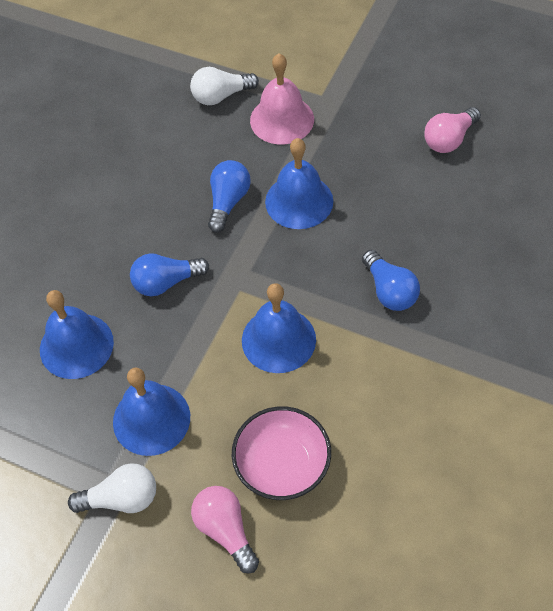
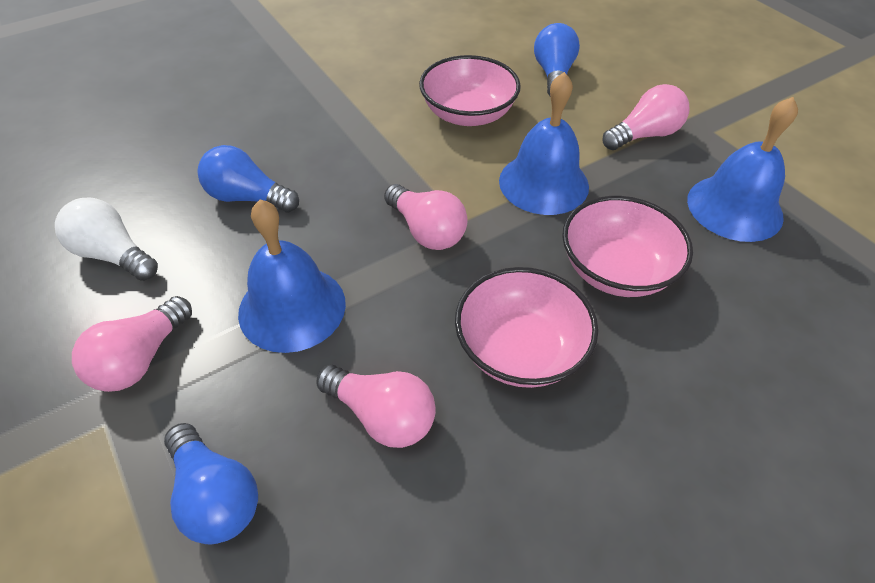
blue bell: [40,290,114,379] [113,367,190,456] [242,283,316,373] [265,138,333,229] = 4 -> [238,199,346,353] [499,72,589,215] [687,97,798,242] = 3
pink bell: [250,54,314,144] = 1 -> none = 0
pink bowl: [232,406,331,500] = 1 -> [419,55,521,126] [455,267,598,388] [562,196,693,297] = 3
pink light bulb: [191,486,259,573] [424,107,481,153] = 2 -> [72,296,192,392] [316,365,436,448] [384,184,468,250] [602,84,689,150] = 4
white light bulb: [68,463,156,513] [190,67,259,105] = 2 -> [55,198,158,281] = 1

